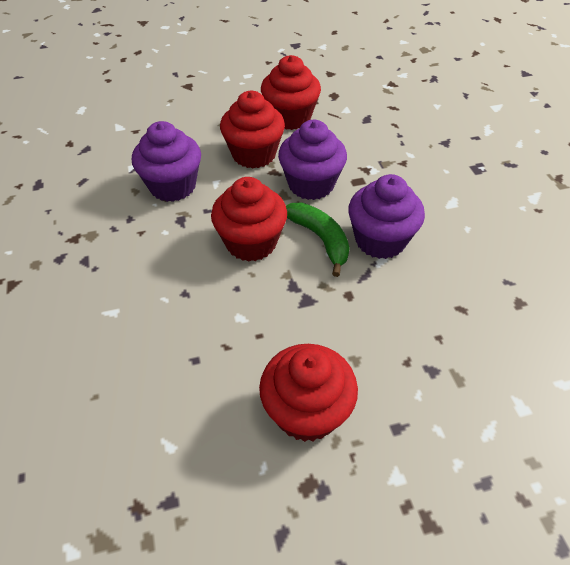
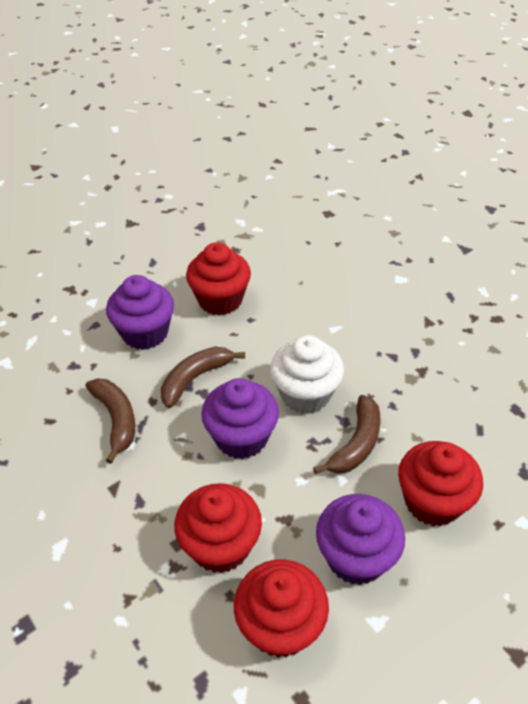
brown banana: none = 0 -> [85,378,135,464] [161,347,245,408] [313,395,380,474] = 3
green banana: [286,203,350,277] = 1 -> none = 0
white cupcake: none = 0 -> [270,335,344,414] = 1

